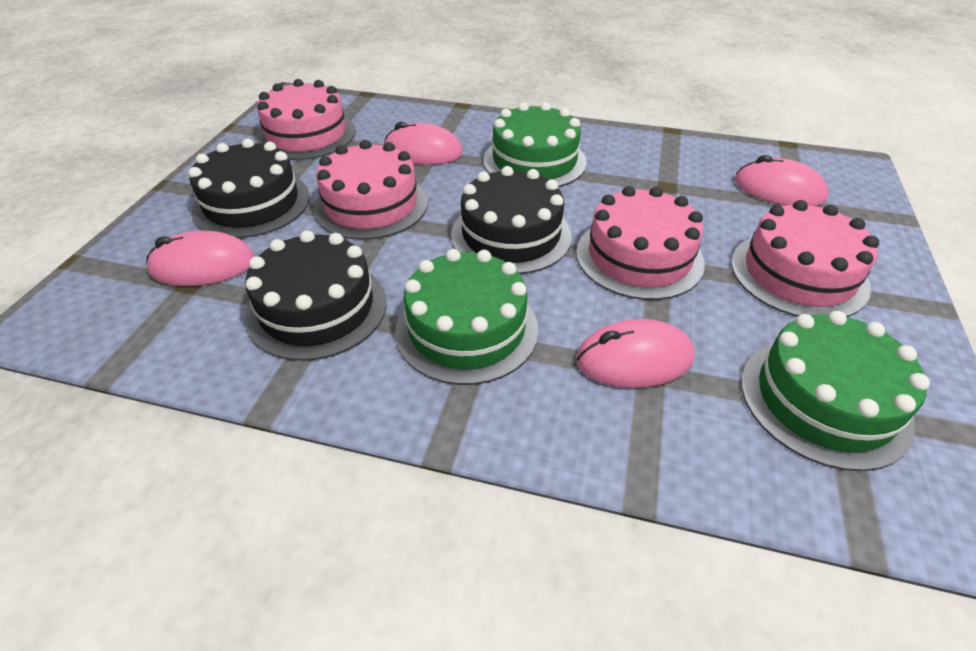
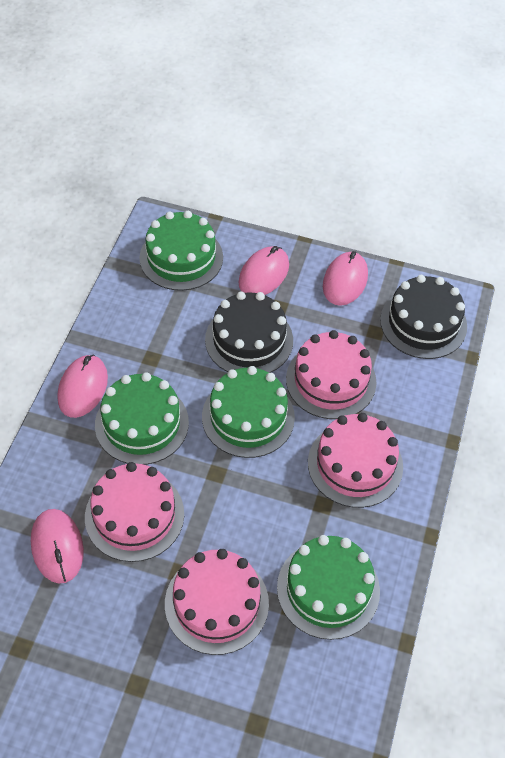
black cake: [188,139,310,238] [245,230,387,361] [451,166,572,274] = 3 -> [205,291,293,373] [380,275,467,359] = 2
green cake: [395,249,539,385] [483,102,587,187] [741,311,930,471] = 3 -> [95,372,189,465] [139,211,223,291] [202,366,295,458] [277,535,380,640] = 4

